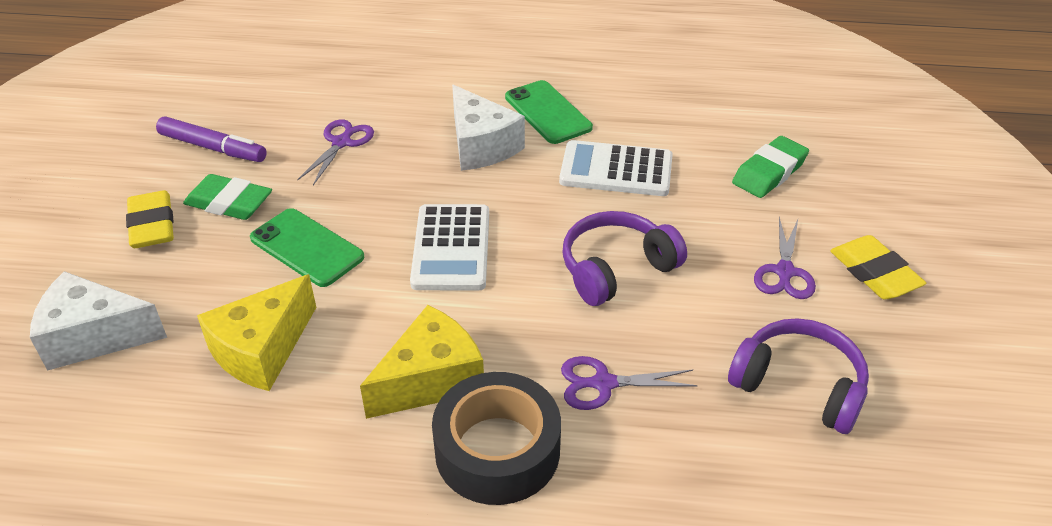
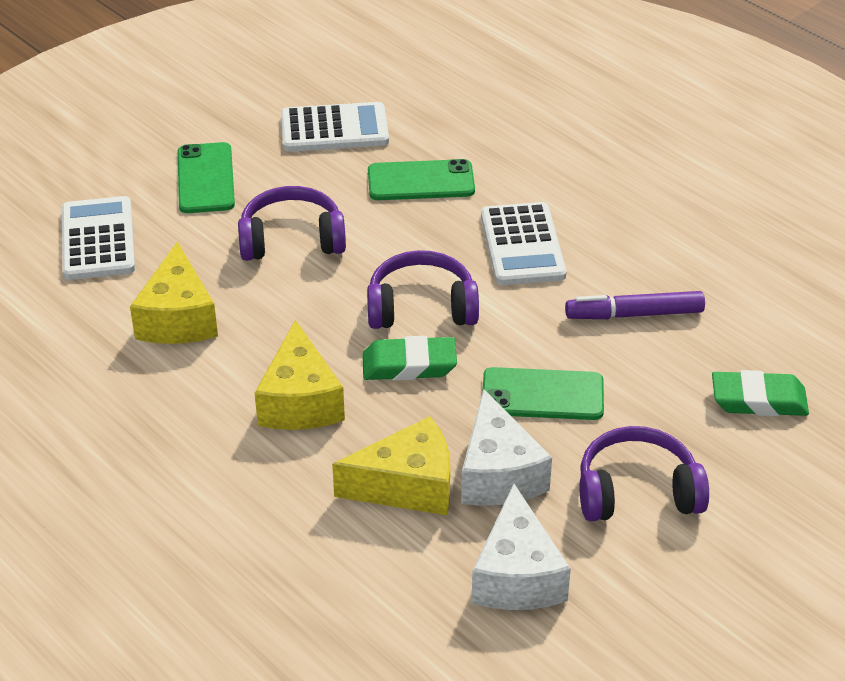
black tape: [432,372,561,505] = 1 -> none = 0
green phone: [250,208,364,287] [505,80,593,144] = 2 -> [178,142,235,213] [368,159,475,200] [483,367,604,420] = 3
purple headphones: [562,211,687,306] [728,318,869,434] = 2 -> [238,186,346,261] [367,250,479,329] [580,426,709,521] = 3
purple scissors: [297,119,374,185] [561,356,698,410] [754,217,816,299] = 3 -> none = 0
white calculator: [410,204,489,291] [559,140,673,196] = 2 -> [62,196,135,280] [281,102,389,152] [481,202,566,285] = 3
yellow cheese: [197,274,316,391] [360,305,484,419] = 2 -> [130,242,218,344] [255,320,345,430] [332,416,450,516] = 3
yellow eraser: [126,190,174,248] [830,235,926,299] = 2 -> none = 0

